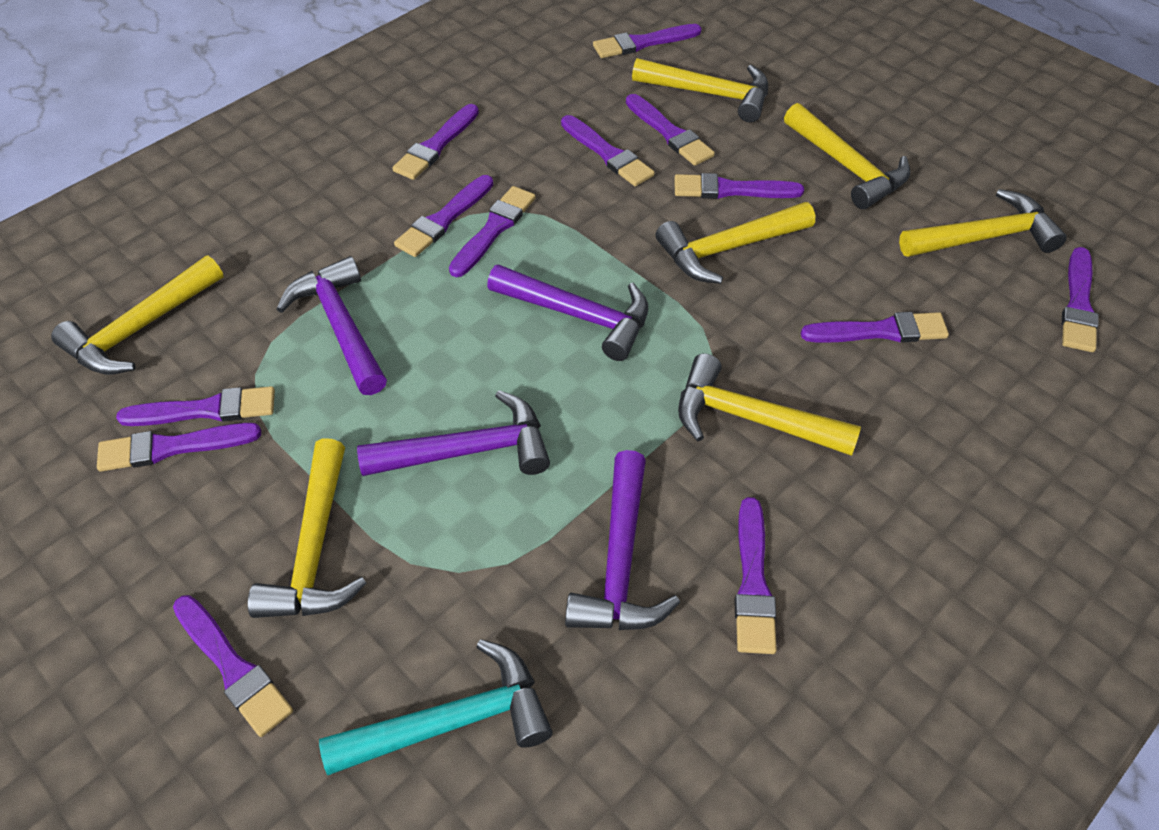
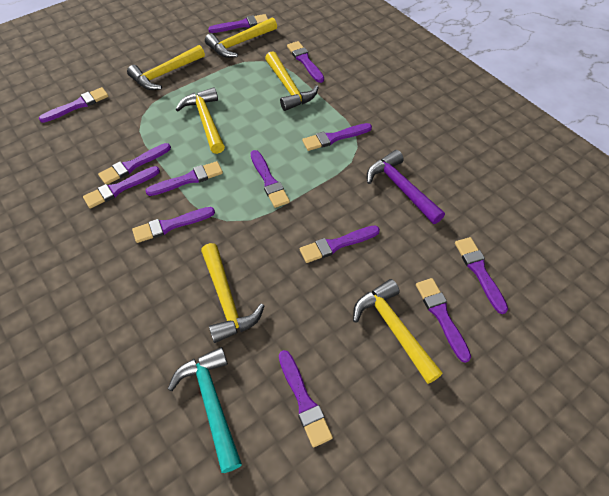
purple hammer: [276,256,387,395] [357,390,550,476] [487,264,648,361] [565,450,680,630] = 4 -> [367,150,445,224] = 1
yellow hammer: [51,256,223,375] [248,439,367,618] [632,58,768,122] [655,202,815,284] [678,354,861,456] [784,103,910,209] [899,189,1066,257] = 7 -> [127,45,205,90] [175,87,225,154] [201,243,264,343] [205,17,277,58] [265,51,319,111] [353,279,443,384] = 6

